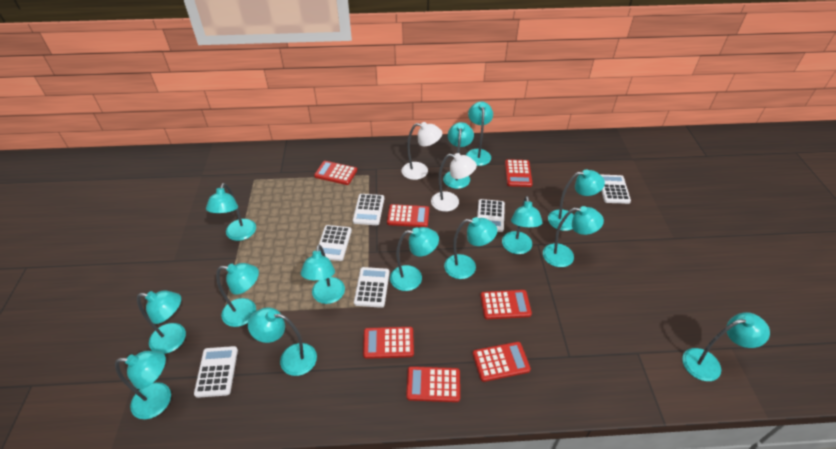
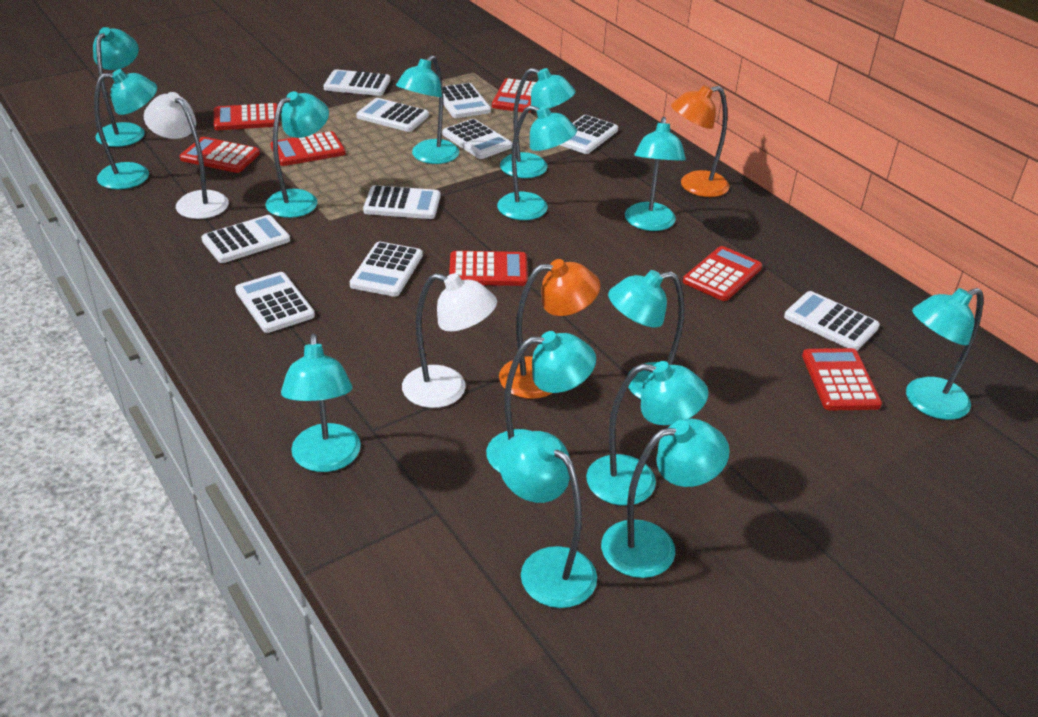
orange lamp: none = 0 -> [499,259,600,399] [671,85,730,197] = 2
white calculator: [194,346,238,398] [319,225,352,261] [353,194,384,225] [354,267,390,308] [477,199,505,232] [601,175,631,204] = 6 -> [201,215,290,263] [235,272,315,333] [323,69,390,96] [350,242,423,297] [356,98,429,132] [363,185,440,219] [438,83,491,118] [442,119,512,159] [560,115,618,154] [784,291,880,350] = 10

